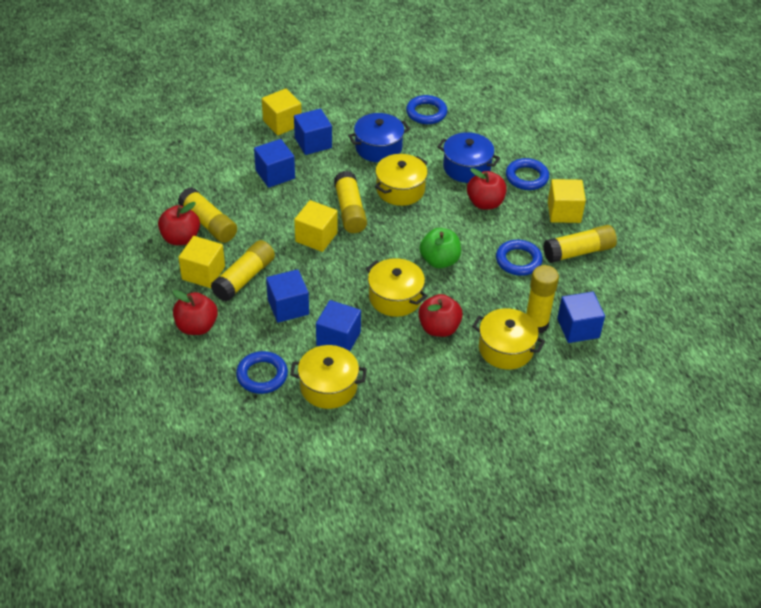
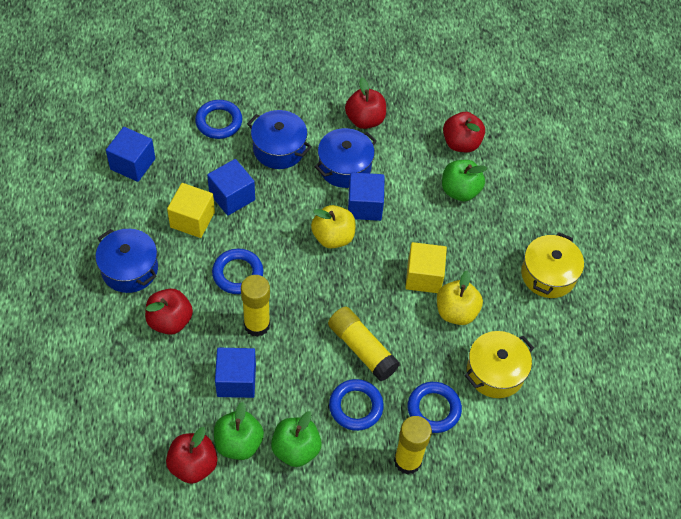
blue cube: [254,139,295,188] [266,269,309,323] [294,109,332,155] [316,300,361,352] [557,292,605,343] = 5 -> [106,127,155,182] [207,159,255,216] [215,348,256,398] [348,173,385,221] = 4
blue pot: [348,113,410,162] [437,132,500,183] = 2 -> [95,229,158,293] [247,110,312,169] [315,128,377,188] = 3
green apple: [419,228,461,268] = 1 -> [214,402,264,460] [271,411,322,467] [442,160,488,201] = 3
yellow apple: none = 0 -> [311,205,355,248] [437,270,483,325] = 2
yellow cube: [178,236,225,288] [262,89,301,135] [294,200,338,252] [548,179,586,223] = 4 -> [167,183,215,238] [405,242,447,293] = 2
yellow glue stick: [178,187,237,243] [211,240,275,302] [334,171,367,233] [526,265,559,333] [543,225,617,263] = 5 -> [241,275,270,337] [328,307,400,381] [394,416,432,475] = 3
yellow pot: [290,345,367,409] [366,258,427,317] [375,154,428,206] [472,308,545,370] = 4 -> [465,331,534,398] [521,232,584,298] = 2

